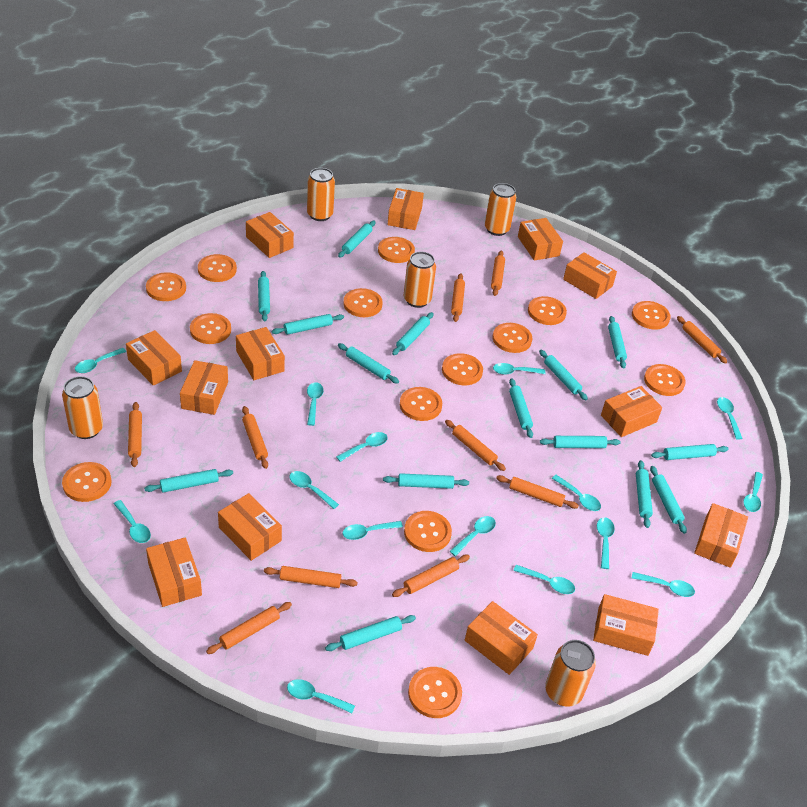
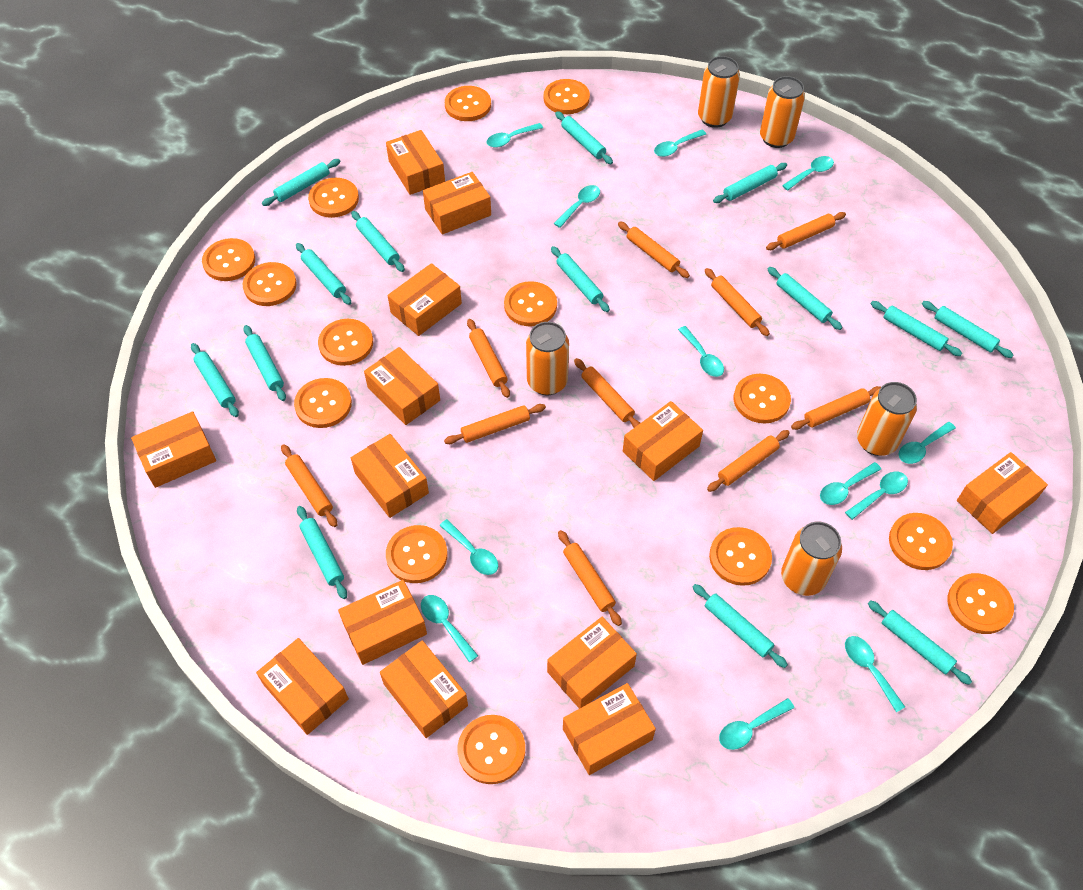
turquoise rolling pin: [144,469,233,493] [258,271,270,321] [272,314,344,335] [325,615,416,651] [338,221,376,258] [338,343,399,384] [383,473,469,489] [392,312,434,355] [509,378,533,438] [539,350,588,400] [540,436,621,448] [608,316,627,369] [636,460,653,528] [650,466,687,534] [651,444,729,460] = 15 -> [191,343,239,417] [243,325,286,401] [262,159,340,206] [296,243,351,305] [297,506,347,599] [351,211,405,272] [551,246,610,312] [555,111,613,164] [693,584,788,668] [713,163,787,203] [768,267,843,330] [868,600,972,685] [871,301,962,356] [922,301,1013,358] = 14
turquoise spoon: [75,348,126,373] [114,500,151,543] [287,679,355,714] [290,471,339,509] [307,382,324,426] [336,432,388,462] [342,521,403,540] [450,516,496,556] [493,363,545,375] [513,565,575,594] [551,475,601,511] [597,517,615,569] [632,572,695,597] [717,397,743,440] [743,472,763,512] = 15 -> [421,595,478,663] [439,519,498,575] [486,123,543,148] [554,185,600,228] [654,130,706,157] [678,326,724,377] [719,698,795,750] [782,156,834,191] [820,462,881,505] [845,472,908,520] [845,636,905,712] [899,422,956,464] = 12

